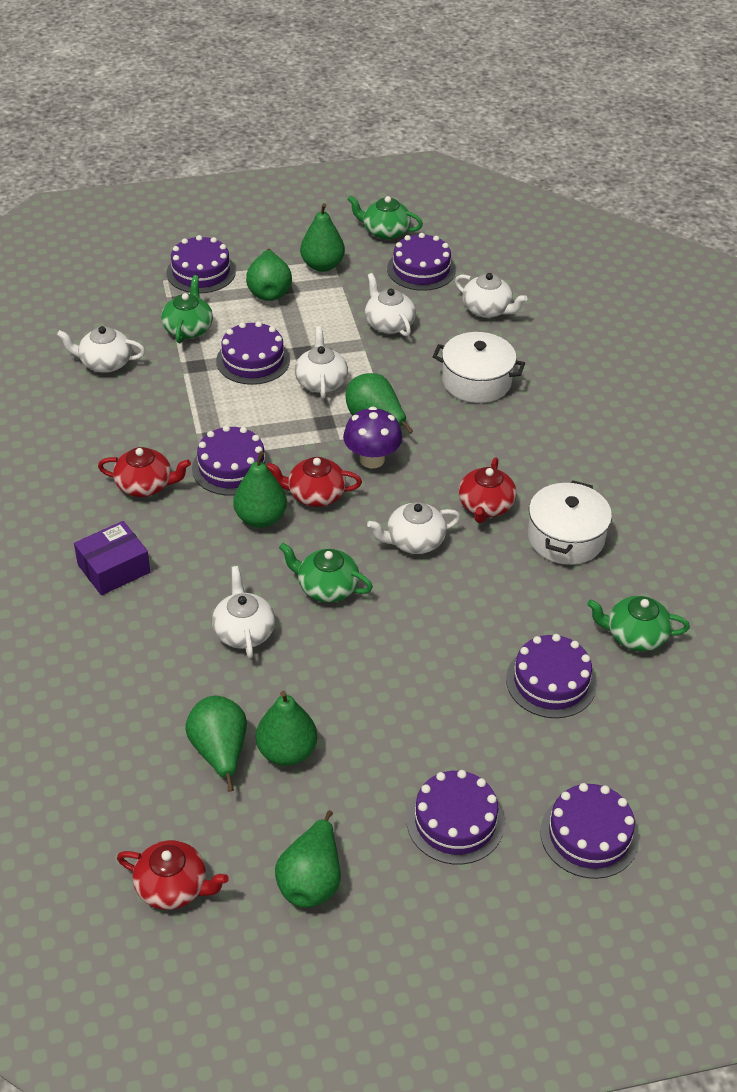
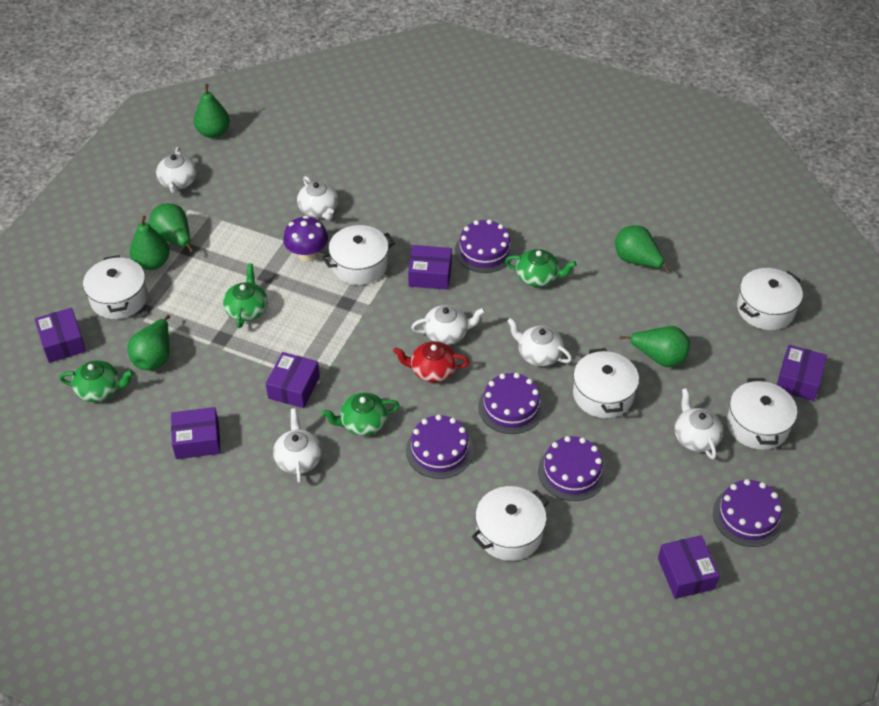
green pear: [185,696,247,792] [233,451,287,528] [246,249,292,301] [256,691,317,766] [275,810,341,908] [300,203,345,272] [346,373,413,434] = 7 -> [127,315,170,370] [130,216,170,270] [149,203,194,253] [194,84,230,138] [615,226,671,274] [619,326,690,367] = 6
purple box: [74,521,150,595] = 1 -> [35,308,86,363] [171,407,221,459] [266,352,320,408] [408,245,452,290] [658,535,720,599] [777,345,827,401] = 6
purple cake: [166,235,236,294] [192,425,271,496] [216,321,290,385] [387,233,456,291] [407,770,504,864] [506,634,597,718] [540,783,639,879] = 7 -> [406,414,474,479] [455,219,514,273] [478,373,544,434] [538,436,607,501] [713,479,784,547] = 5
red teapot: [98,447,191,497] [117,840,229,910] [266,457,362,507] [458,457,517,523] = 4 -> [393,341,470,382] = 1
white pot: [433,332,525,403] [528,480,612,565] = 2 -> [83,255,148,319] [322,225,395,285] [472,486,549,561] [573,348,639,418] [727,378,797,450] [737,268,803,330] = 6

